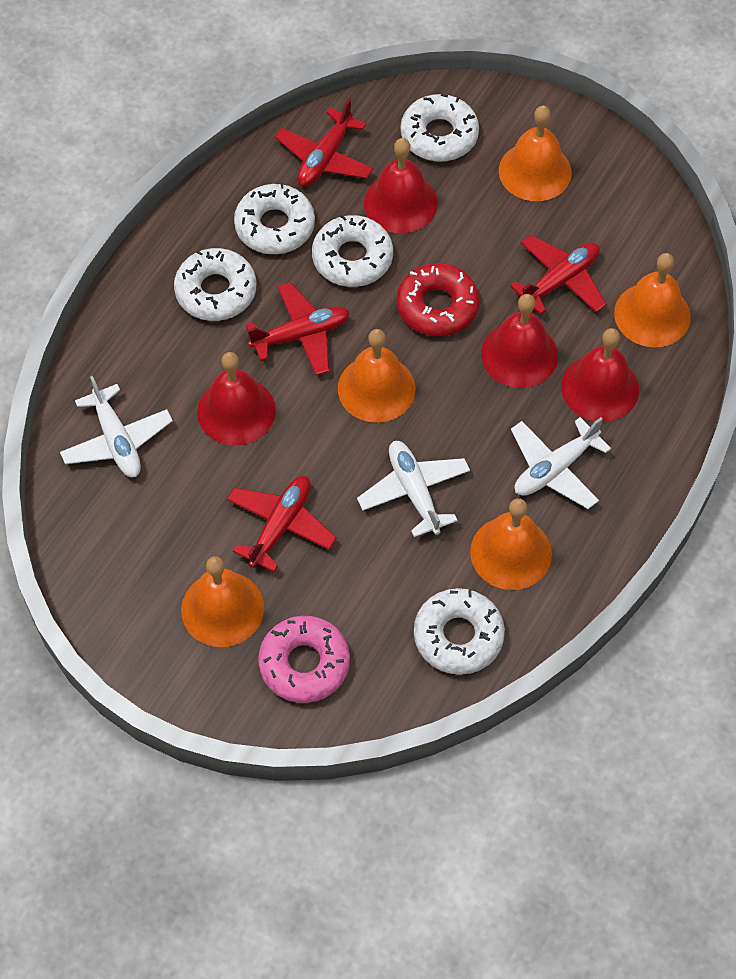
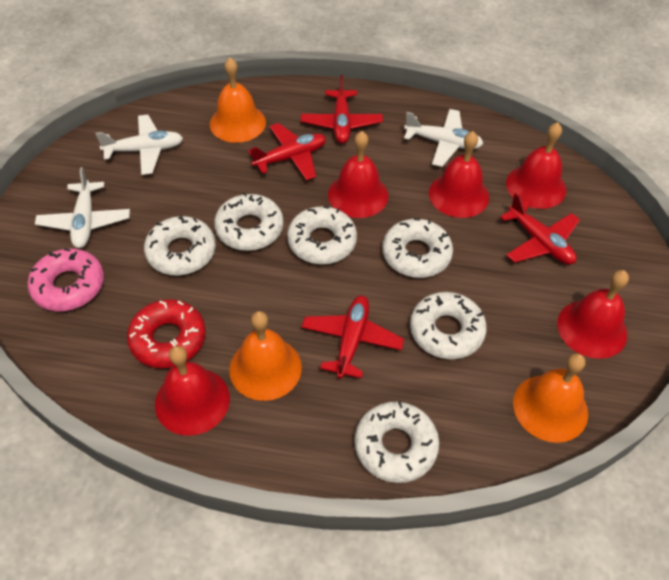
orange bell: [181,556,264,647] [338,329,416,423] [470,498,552,590] [499,106,572,201] [614,253,691,348] = 5 -> [210,58,266,143] [230,311,302,401] [513,353,588,443] = 3
red bell: [197,352,276,446] [364,138,438,233] [481,294,558,388] [561,328,639,422] = 4 -> [155,346,230,436] [328,131,388,218] [429,131,489,218] [506,122,566,209] [557,270,629,359] = 5
white donut: [174,248,256,321] [234,183,315,254] [312,215,393,287] [401,94,479,162] [414,588,505,675] = 5 -> [144,214,216,276] [214,192,284,251] [287,206,357,264] [355,401,439,483] [382,218,453,278] [410,292,487,359] = 6

